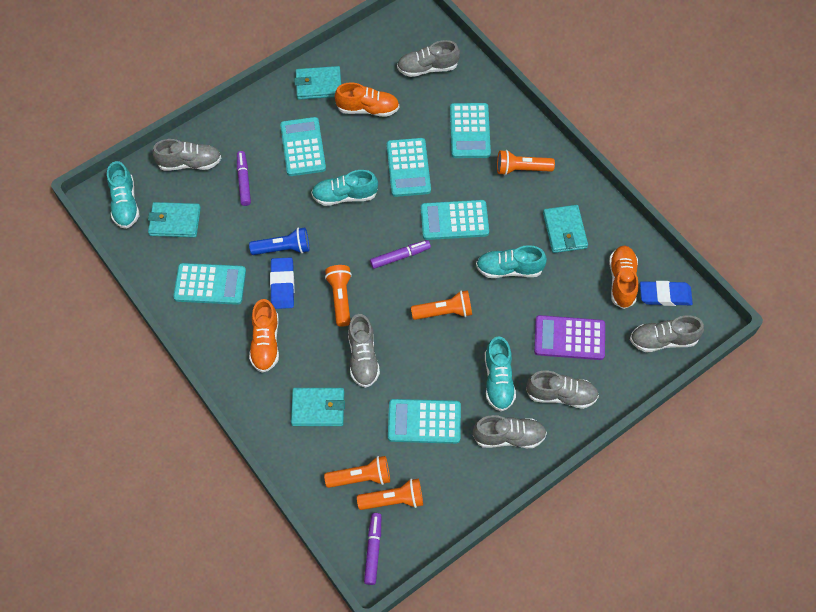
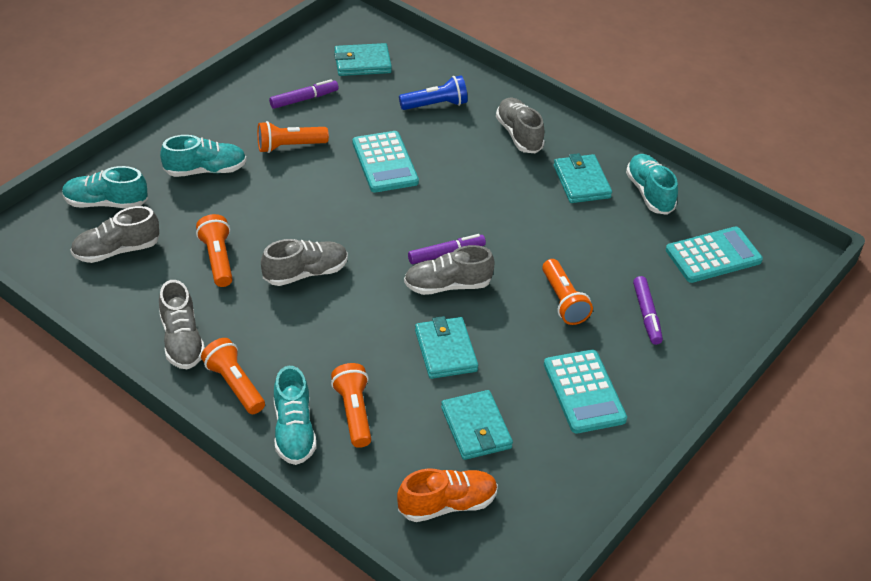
blue eraser: [270,257,294,309] [640,281,693,306] = 2 -> none = 0
grey shoe: [152,139,221,171] [348,314,380,388] [397,40,460,77] [473,415,547,448] [526,371,599,409] [630,316,704,352] = 6 -> [70,206,160,263] [159,280,205,369] [261,239,348,286] [404,245,494,295] [496,98,545,153] = 5
orange shoe: [249,299,279,373] [335,82,399,117] [609,245,639,309] = 3 -> [397,469,498,522] = 1
purple calculator: [534,315,605,360] = 1 -> none = 0
turquoise calculator: [173,263,246,305] [280,117,326,176] [387,138,431,197] [388,399,461,444] [421,200,489,240] [450,103,491,158] = 6 -> [353,131,419,193] [544,350,627,433] [666,227,763,283] = 3

